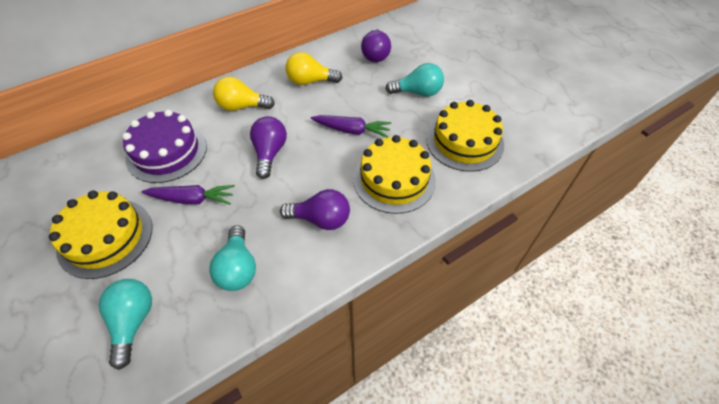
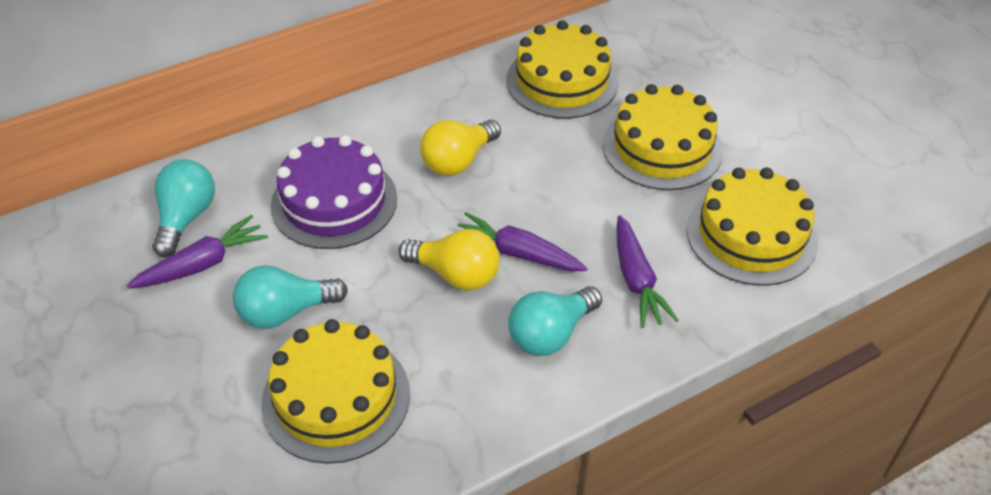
purple carrot: [141,185,235,205] [311,115,392,138] = 2 -> [127,215,268,289] [458,212,588,271] [616,215,679,328] = 3
purple light bulb: [250,116,287,179] [280,189,350,230] [361,29,391,62] = 3 -> none = 0
yellow cake: [49,190,153,279] [353,135,436,214] [426,100,504,172] = 3 -> [261,319,410,464] [506,20,619,119] [603,84,723,190] [686,168,818,286] = 4

